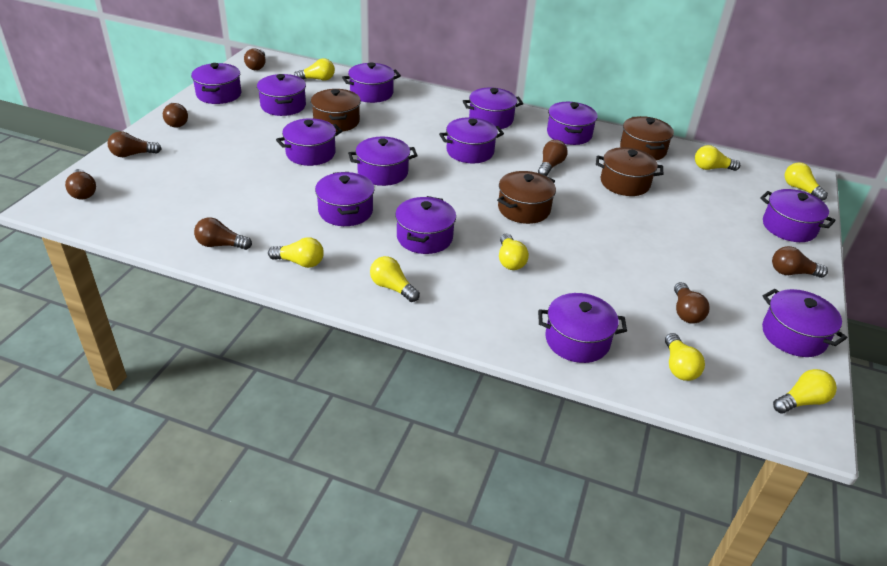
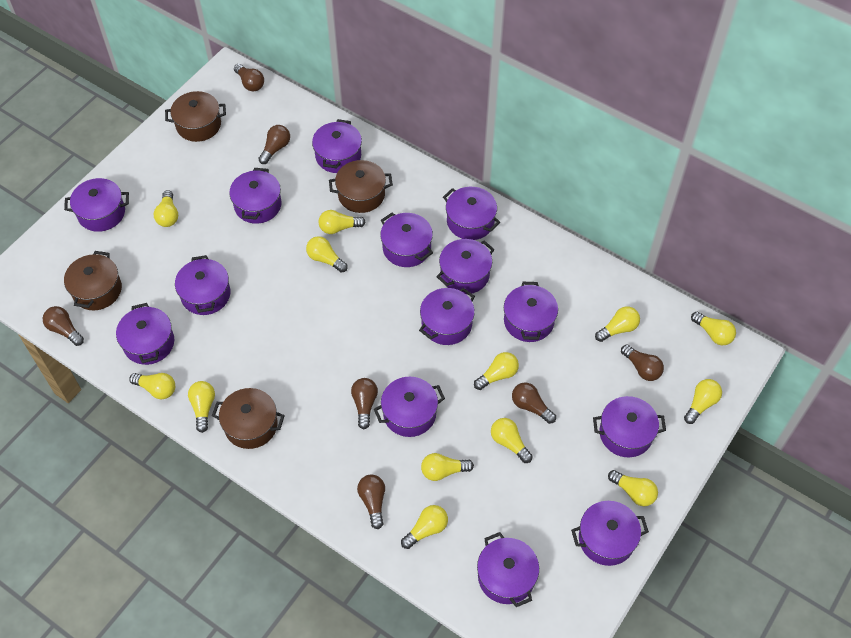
brown light bulb: [65,169,96,200] [108,131,162,157] [163,103,188,128] [194,217,252,250] [244,49,266,70] [538,140,568,176] [674,282,710,324] [772,246,828,278] = 8 -> [42,306,84,346] [234,64,264,91] [258,125,290,164] [351,378,378,429] [357,474,385,529] [512,383,556,424] [621,344,664,381] = 7
purple pot: [191,63,241,104] [257,74,306,116] [276,118,342,166] [315,172,374,226] [342,62,401,103] [348,137,418,186] [395,196,456,254] [439,117,504,163] [463,88,523,129] [538,293,627,363] [547,102,598,145] [760,189,836,242] [762,289,847,357] = 13 -> [64,178,129,232] [116,303,174,365] [175,255,231,315] [229,168,282,224] [312,119,362,173] [374,377,445,437] [380,213,433,267] [419,288,475,345] [436,239,495,294] [443,187,500,240] [477,532,539,607] [504,282,558,342] [571,501,649,566] [593,396,666,457] = 14
yellow light bulb: [268,237,324,268] [294,58,335,80] [370,256,420,302] [499,233,529,270] [665,333,705,381] [695,145,740,171] [773,369,837,414] [784,162,828,201] = 8 -> [129,373,175,399] [154,190,178,227] [188,381,215,433] [306,236,348,273] [319,210,365,234] [401,505,448,549] [421,453,474,481] [474,352,519,390] [491,418,532,463] [595,306,640,342] [608,470,658,506] [684,379,722,424] [691,312,736,345] = 13

